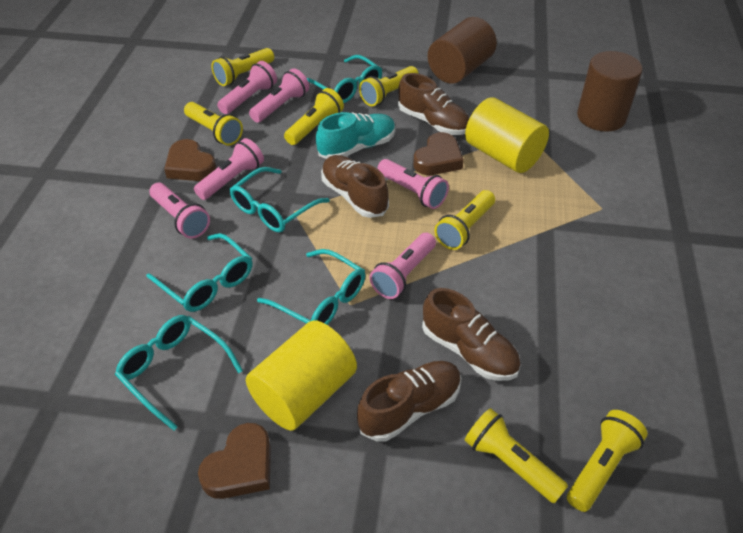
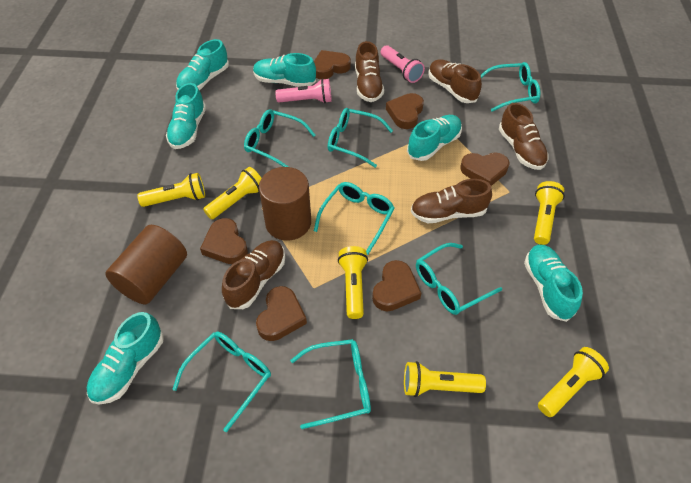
brown heart: [164,139,217,181] [198,423,271,499] [413,132,464,175] = 3 -> [200,218,248,264] [256,286,307,341] [314,50,351,79] [372,260,421,311] [386,93,424,129] [460,153,509,186] = 6
brown shoe: [321,155,389,218] [357,361,461,442] [398,73,469,135] [422,288,521,381] = 4 -> [222,240,285,309] [355,41,384,102] [411,179,492,223] [428,59,482,103] [499,103,549,170] = 5
pink flashlight: [149,183,210,238] [194,138,264,200] [217,61,277,114] [249,68,309,123] [370,233,436,299] [377,159,449,209] = 6 -> [275,78,332,103] [381,45,425,83] = 2
turquoise glasses: [115,315,243,431] [147,233,252,312] [230,167,330,233] [257,249,365,325] [307,55,382,103] = 5 -> [172,332,271,432] [244,109,315,167] [290,339,371,429] [314,182,394,255] [328,108,393,168] [416,243,502,315] [481,62,540,112] = 7
turquoise shoe: [316,112,396,159] = 1 -> [87,312,164,405] [166,83,206,149] [176,39,229,90] [253,53,316,87] [407,115,462,161] [524,244,583,322] = 6
yellow cylinder: [246,320,357,431] [465,97,549,173] = 2 -> none = 0
yellow flashlight: [184,102,243,146] [212,48,274,86] [284,88,344,145] [359,66,419,106] [434,190,495,250] [465,408,568,503] [567,410,648,512] = 7 -> [137,173,205,207] [203,167,261,219] [338,246,368,319] [404,361,486,397] [534,181,565,245] [538,347,609,417] = 6

